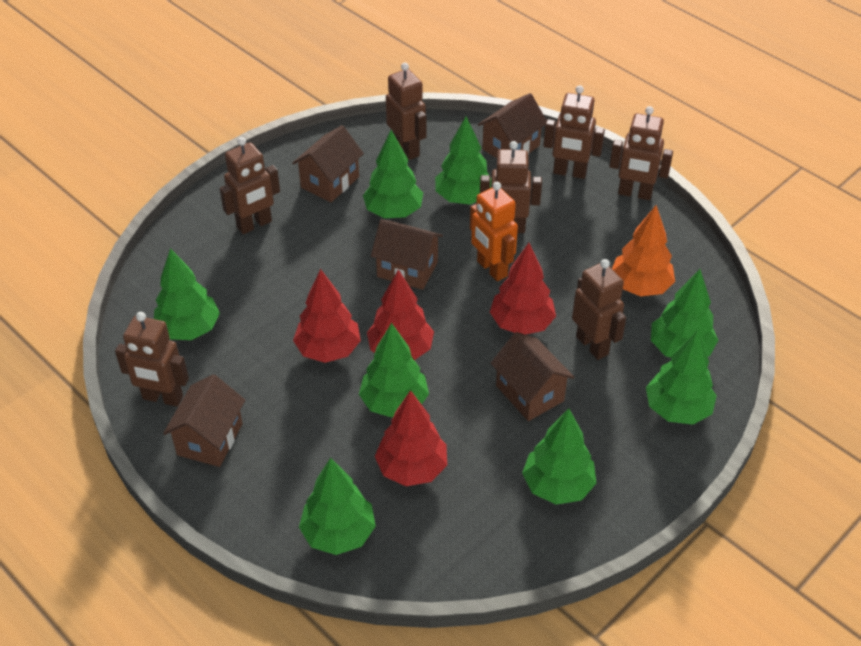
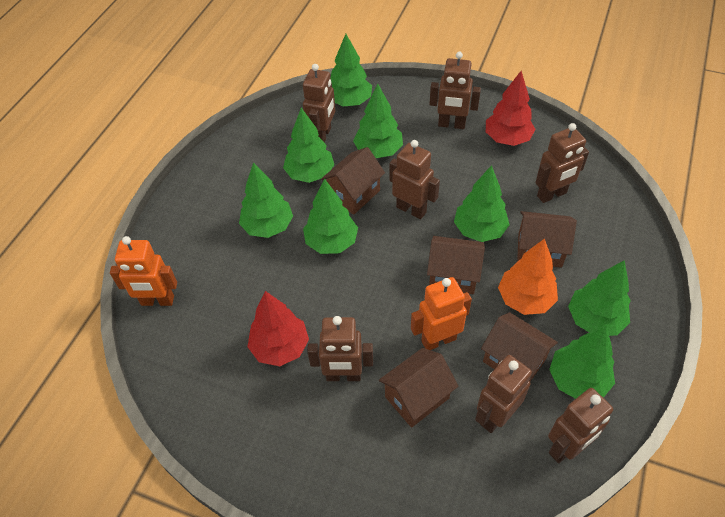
orange robot: [470,182,518,281] = 1 -> [110,236,177,306] [411,277,472,350] = 2
red tree: [293,269,361,363] [367,269,434,360] [375,390,447,486] [490,243,556,335] = 4 -> [248,291,309,366] [486,71,535,146] = 2

